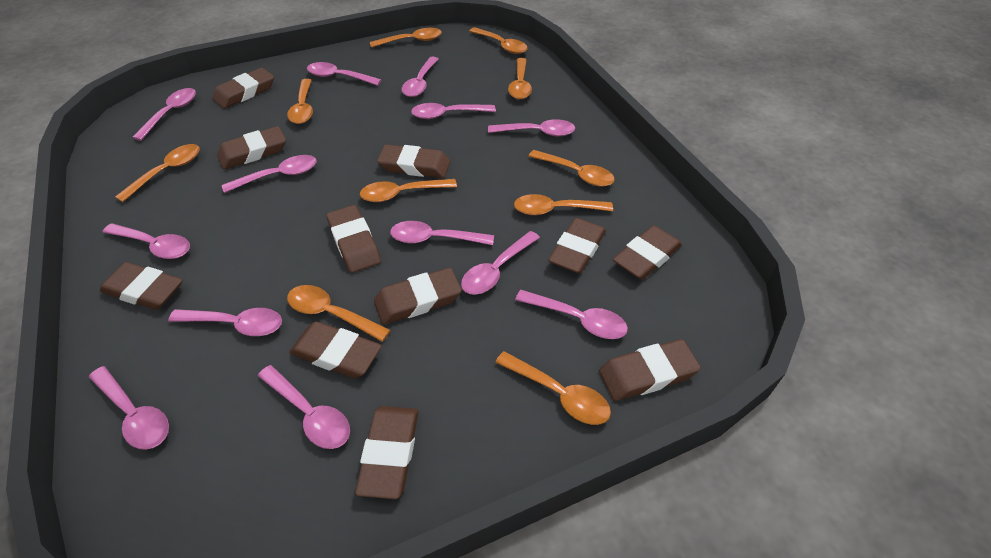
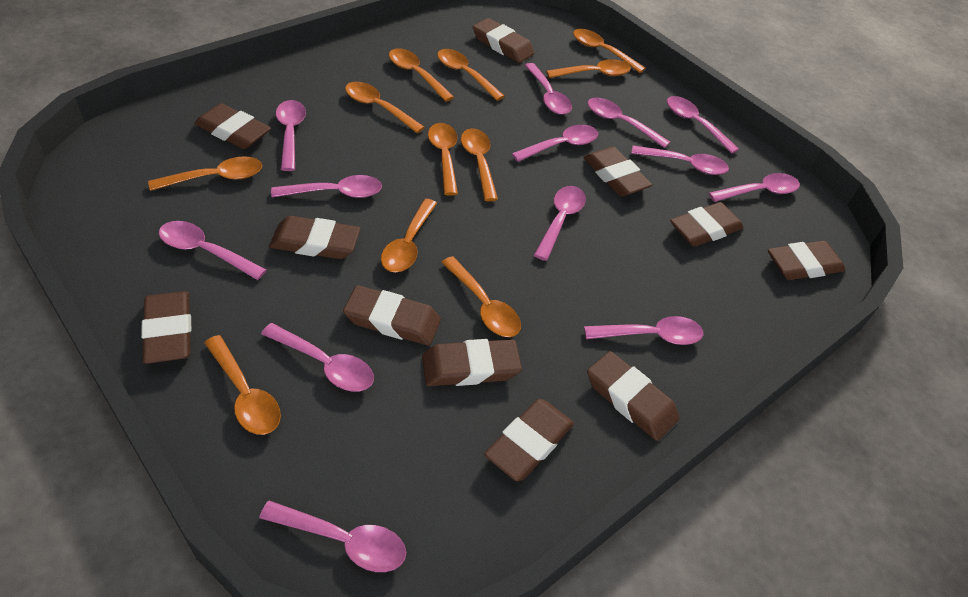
orange spoon: [115,144,200,202] [287,79,313,124] [287,285,391,342] [360,179,457,202] [370,28,442,48] [469,27,528,54] [495,351,611,425] [508,58,532,99] [514,194,613,215] [528,150,615,187] = 10 -> [148,156,262,191] [204,335,281,435] [345,82,425,133] [381,199,437,272] [389,48,454,102] [428,123,458,196] [437,49,505,101] [441,256,521,337] [461,128,498,201] [546,59,631,78] [573,29,646,73] = 11

